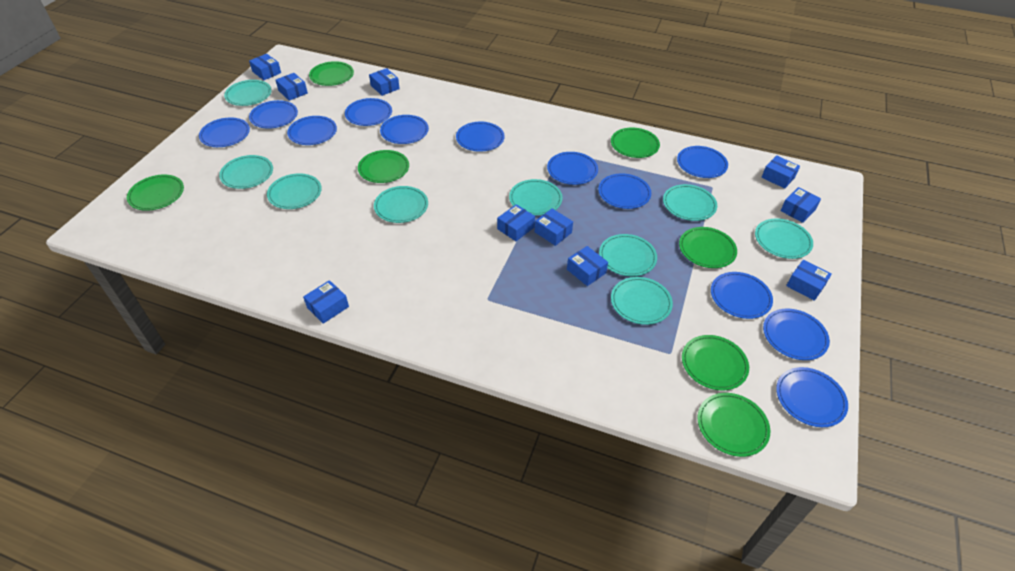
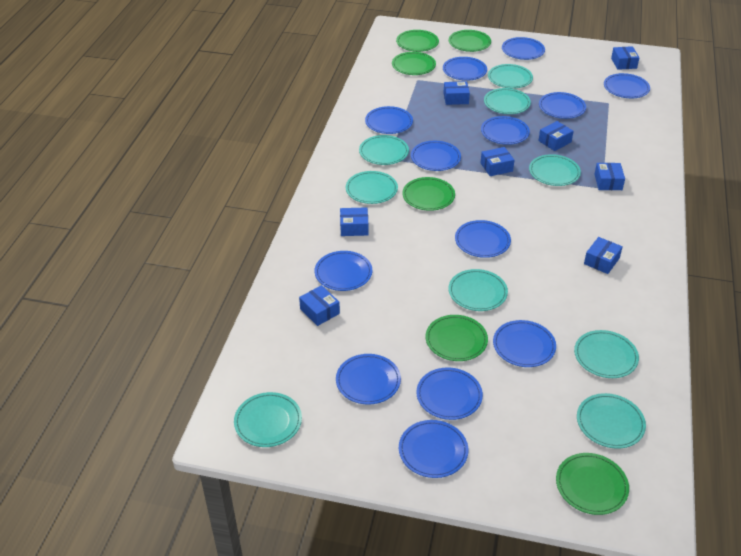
blue box: [249,54,281,80] [276,73,308,101] [303,280,349,324] [369,68,400,96] [497,204,535,241] [535,209,573,246] [567,246,608,286] [761,155,800,188] [781,187,821,223] [786,260,832,301] = 10 -> [299,285,340,326] [340,207,368,236] [443,81,470,105] [480,147,515,176] [538,121,574,151] [584,237,623,274] [594,163,625,190] [611,46,640,70] = 8
blue plate: [199,117,250,147] [249,100,298,129] [287,116,337,145] [345,98,392,126] [380,115,429,144] [456,122,505,152] [547,152,598,185] [598,173,651,209] [677,146,728,178] [711,272,773,319] [763,309,830,360] [776,367,848,427] = 12 -> [315,251,372,291] [336,354,401,405] [365,106,413,134] [399,420,468,478] [411,141,461,171] [416,367,483,420] [443,57,487,81] [455,220,511,258] [481,116,530,145] [493,320,556,367] [502,37,545,60] [539,92,586,119] [604,73,650,98] = 13
green plate: [127,175,184,211] [309,61,354,86] [358,150,409,183] [611,128,660,158] [679,227,737,268] [682,335,749,391] [698,393,770,457] = 7 -> [392,52,436,75] [396,30,439,52] [402,177,455,211] [426,315,488,361] [449,30,491,52] [556,453,629,515] = 6

